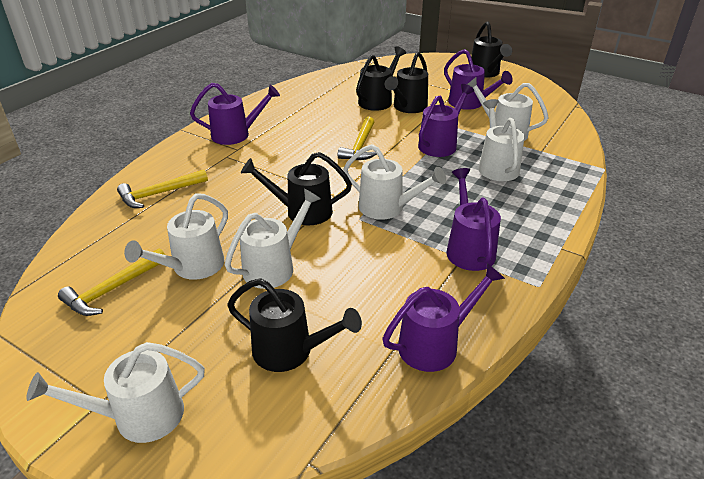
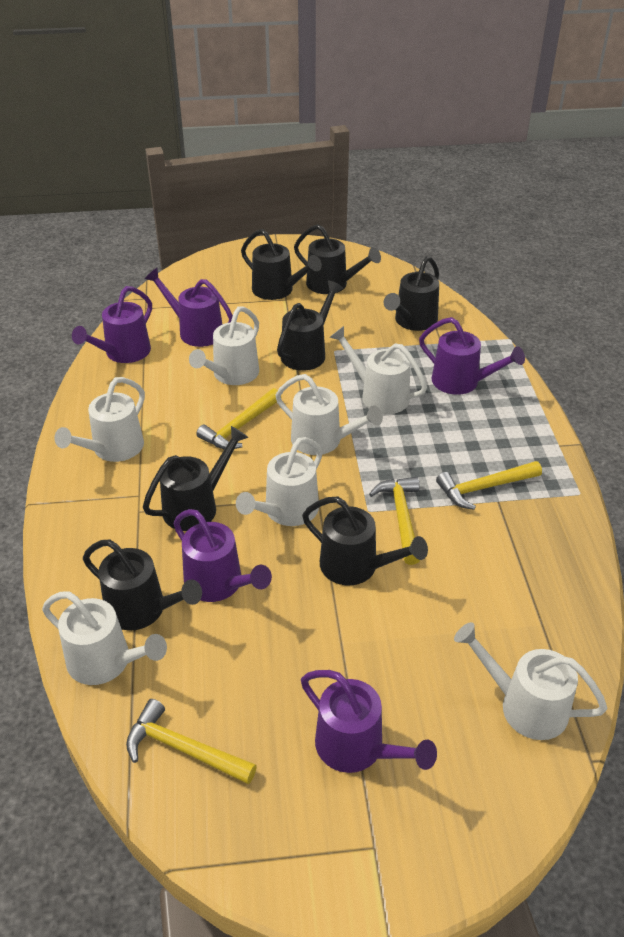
black watering can: [227,278,362,372] [241,152,352,225] [356,46,406,111] [385,52,428,113] [471,22,512,78] = 5 -> [83,539,202,631] [143,426,248,531] [241,229,322,300] [277,280,343,371] [294,224,381,294] [302,496,428,585] [384,256,439,331] = 7
white watering can: [26,342,205,443] [124,193,228,280] [225,189,321,289] [343,144,446,220] [467,76,549,141] [478,99,524,181] = 6 -> [42,591,167,685] [54,377,145,462] [189,306,259,385] [236,437,323,526] [275,374,383,455] [329,326,427,414] [454,622,607,740] = 7
yellow hammer: [58,248,165,316] [117,170,208,208] [338,117,377,160] = 3 -> [126,699,257,784] [196,388,278,449] [369,477,420,565] [436,461,542,510] = 4

